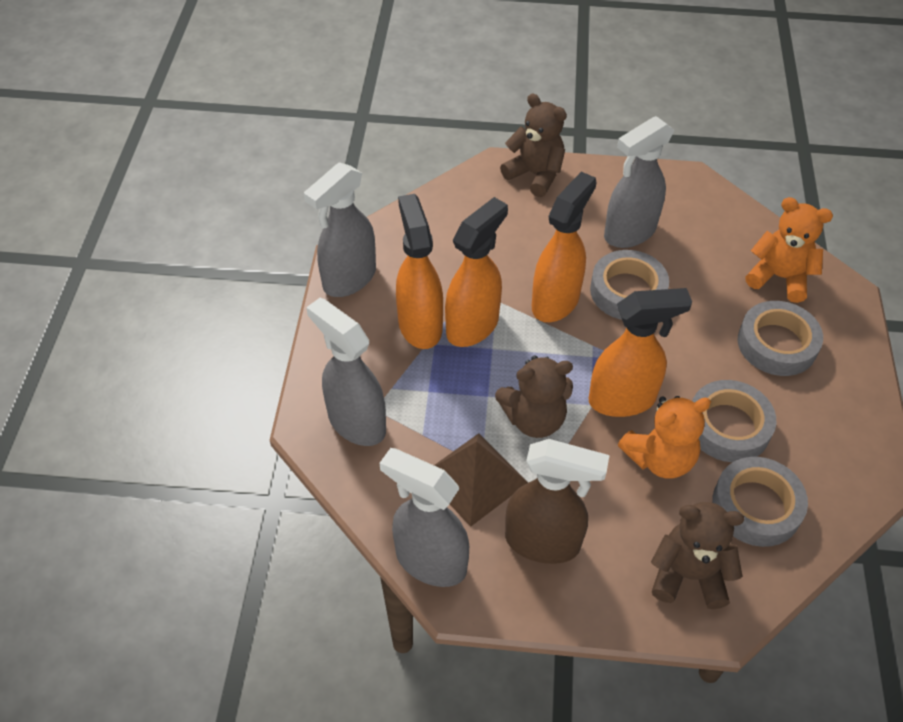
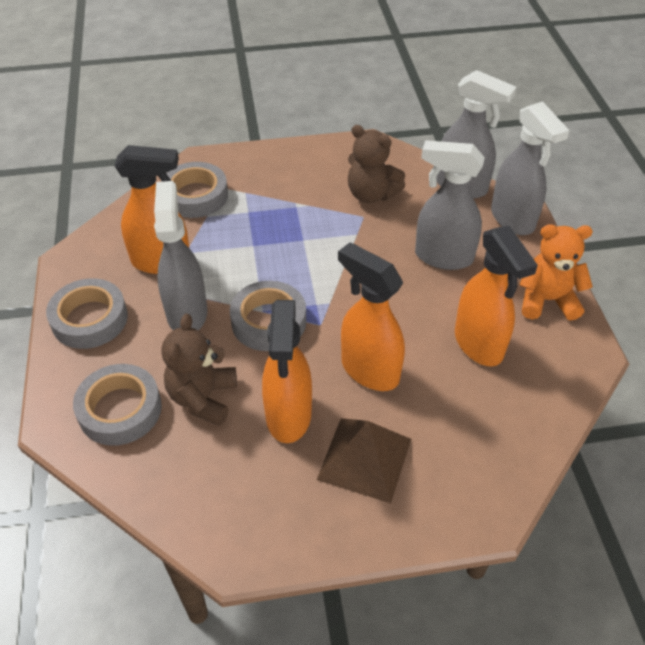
brown spray bottle: [505,439,610,564] = 1 -> none = 0
brown teddy bear: [495,355,573,438] [500,94,567,197] [651,502,744,609] = 3 -> [161,314,237,426] [348,125,405,203] = 2
orange teddy bear: [618,396,711,479] [745,197,833,303] = 2 -> [519,224,593,321] = 1

